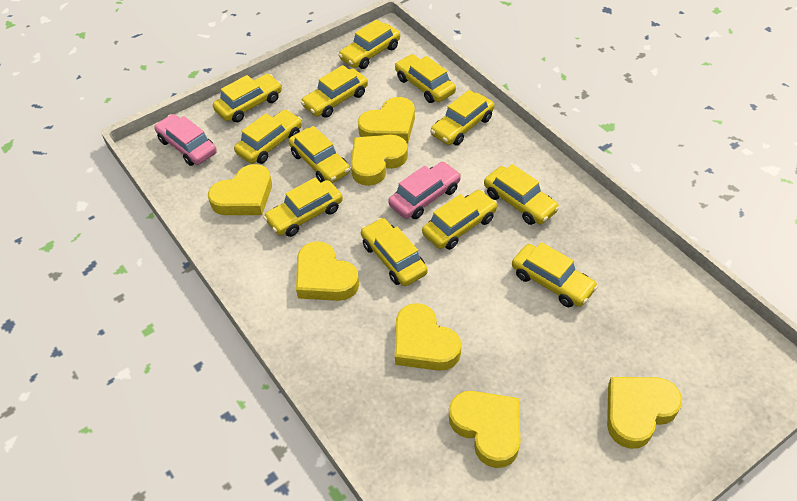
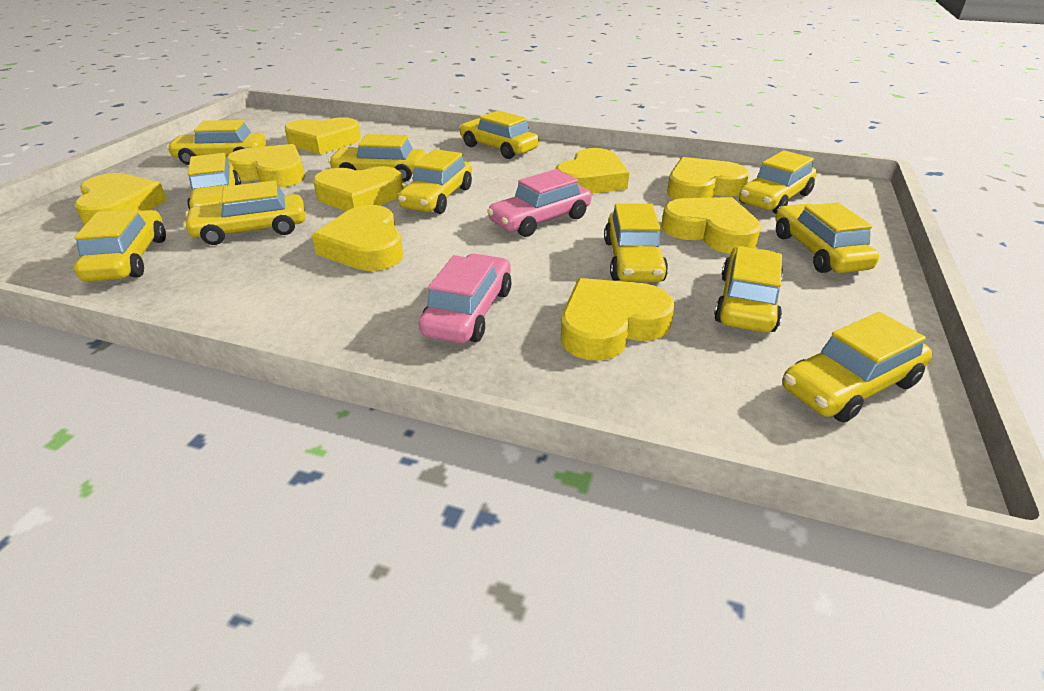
yellow heart: [208,164,272,215] [296,241,359,301] [351,135,408,186] [358,97,415,143] [395,303,461,371] [449,391,521,468] [607,377,682,449] = 7 -> [75,173,167,225] [227,144,305,187] [284,117,361,154] [312,205,403,271] [313,166,403,211] [556,148,629,194] [561,278,675,361] [661,197,762,254] [667,157,749,200] = 9

